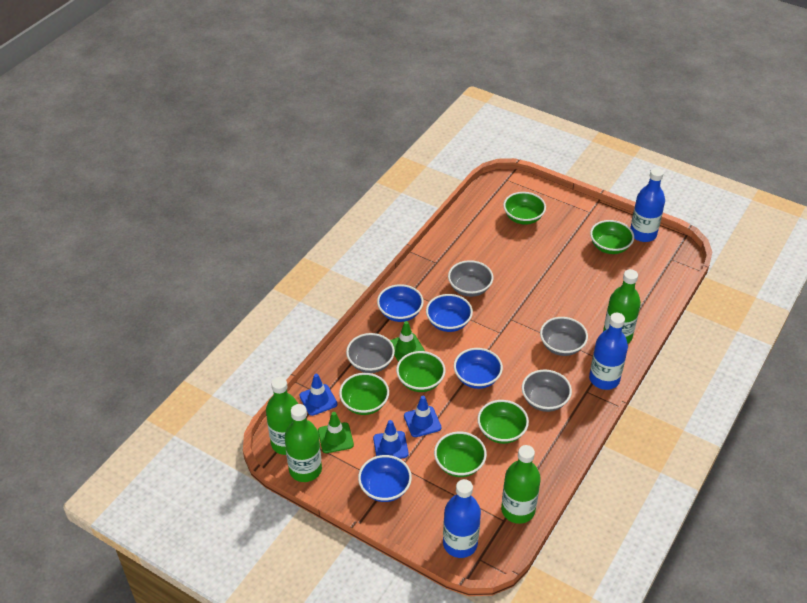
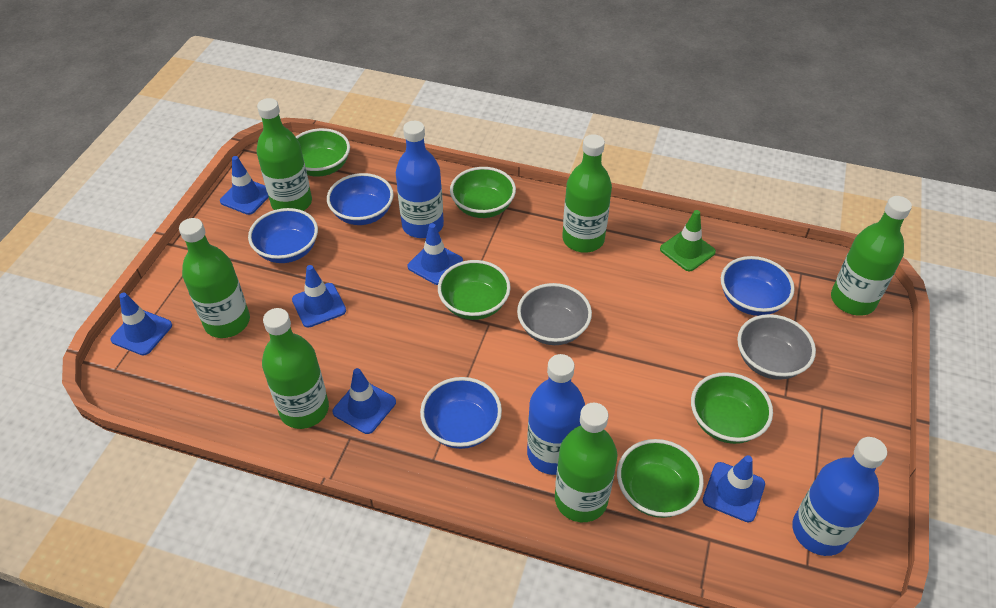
blue traffic cone: [299,374,337,416] [373,420,409,459] [404,396,441,437] = 3 -> [110,293,172,356] [220,156,269,215] [292,265,346,328] [333,368,396,434] [408,223,463,285] [703,455,765,522] = 6
green bottle: [266,377,298,455] [284,404,322,482] [501,445,541,524] [603,269,641,343] = 4 -> [179,218,250,338] [257,98,312,211] [262,308,329,429] [555,403,618,522] [562,134,612,253] [831,196,912,316] = 6
green bowl: [339,373,389,415] [396,351,445,392] [434,432,487,477] [477,400,529,444] [503,192,546,225] [590,220,634,254] = 6 -> [296,128,350,177] [438,260,511,320] [450,167,516,218] [617,439,704,518] [691,372,773,444] = 5
green traffic cone: [318,412,354,453] [390,321,425,361] = 2 -> [660,210,716,271] = 1
grey bowl: [346,333,395,373] [448,260,493,297] [522,369,572,412] [540,317,588,356] = 4 -> [517,283,592,345] [737,314,816,380] = 2

